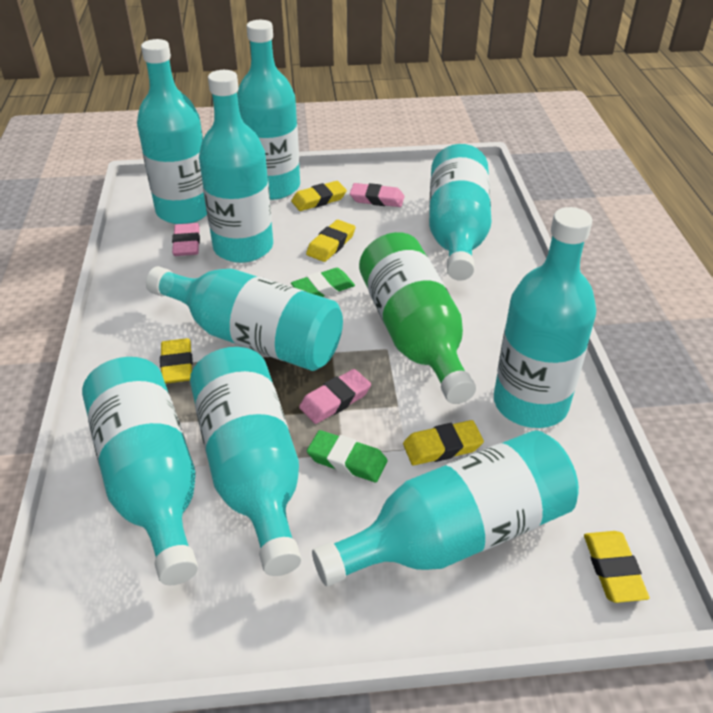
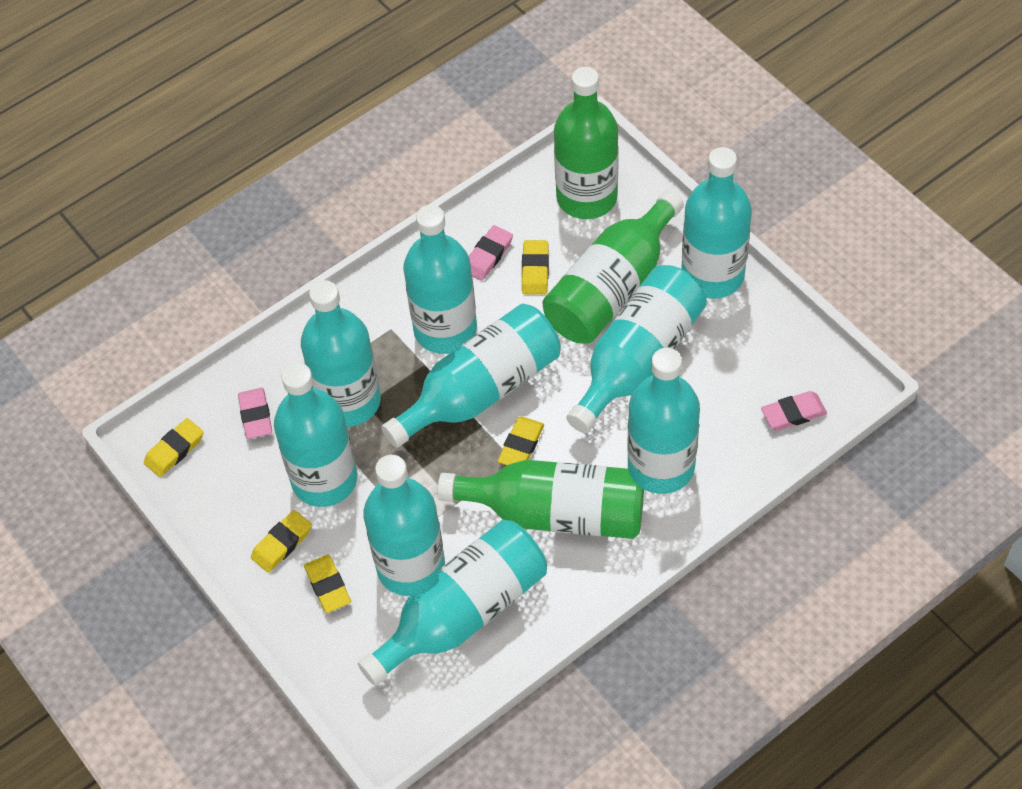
green bottle: [359,232,476,404] = 1 -> [438,460,645,539] [543,190,684,344] [554,67,619,219] = 3
green eraser: [291,268,355,297] [307,430,388,482] = 2 -> none = 0

